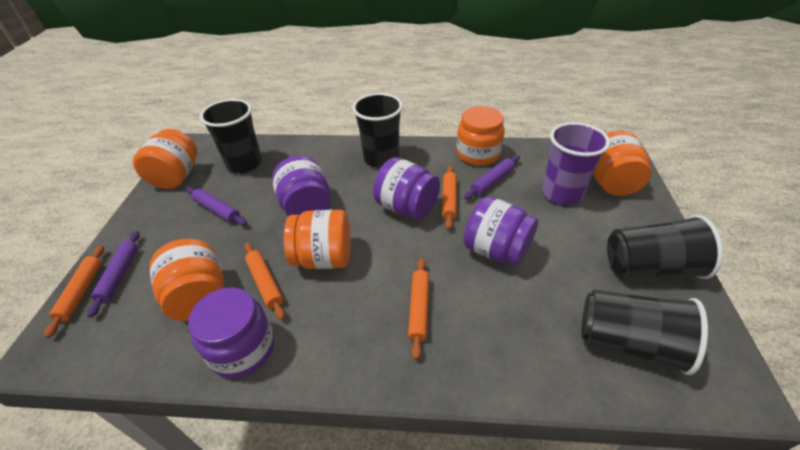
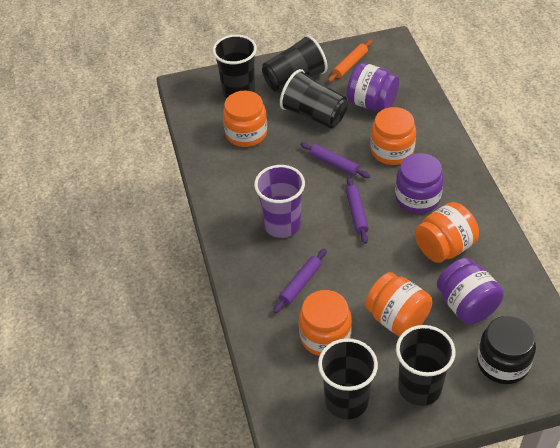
black cup: [200,99,262,173] [352,93,403,168] [581,289,708,375] [607,215,723,279] = 4 -> [213,35,257,98] [262,35,328,93] [280,69,348,128] [318,338,378,419] [396,325,456,406] = 5
black jar: none = 0 -> [477,316,536,384] = 1
orange rolling pin: [44,245,104,338] [244,243,285,320] [408,258,429,360] [442,165,457,230] = 4 -> [328,40,372,82] = 1
purple jar: [188,287,274,378] [272,156,331,216] [373,157,440,219] [464,196,538,266] = 4 -> [347,63,399,111] [395,153,444,213] [437,258,504,324] = 3

